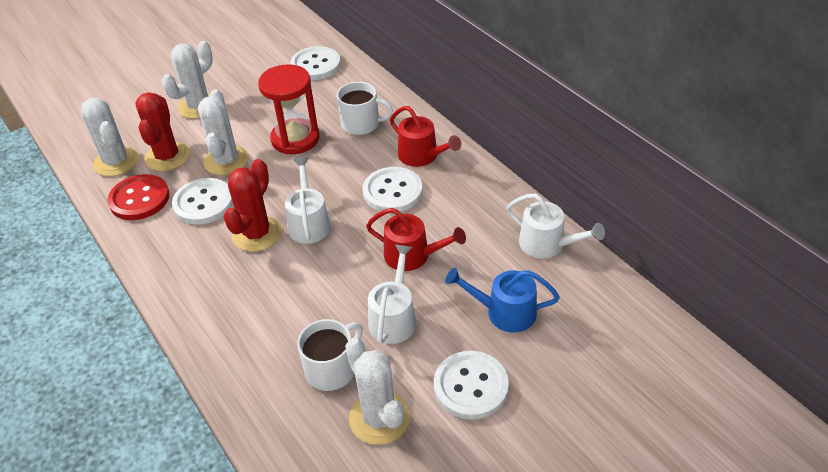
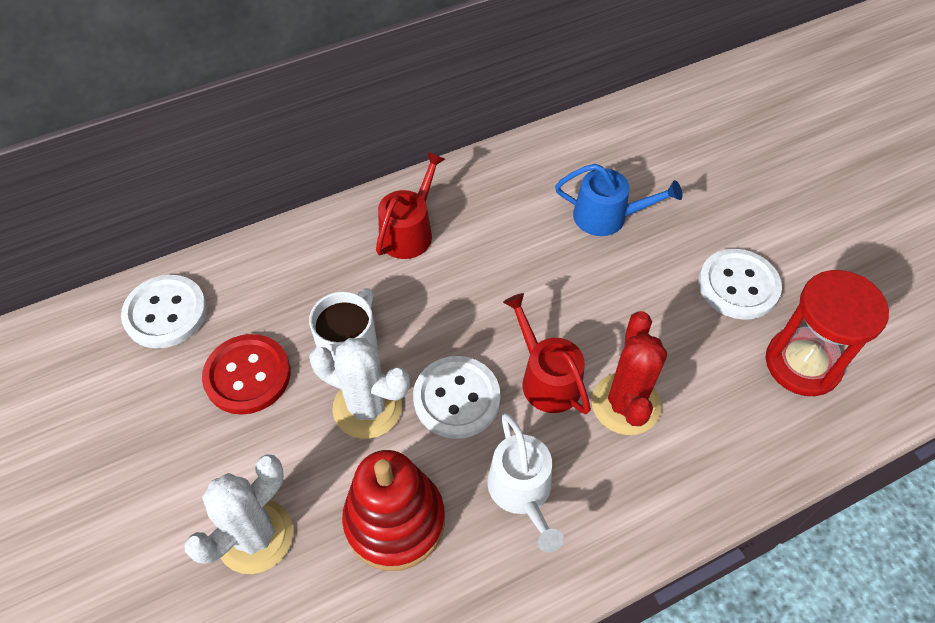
red cactus: [135,92,190,171] [224,159,282,252] = 2 -> [591,311,667,435] = 1
red stacking toy: none = 0 -> [342,450,445,571] = 1
white button: [172,178,233,225] [290,46,341,80] [363,167,422,212] [434,351,509,419] = 4 -> [121,275,207,348] [413,356,501,439] [698,249,782,320] = 3
white cactus: [81,97,139,176] [162,41,213,119] [198,89,249,175] [345,338,410,445] = 4 -> [185,454,293,574] [309,338,410,439] = 2
white mug: [297,319,363,391] [337,82,393,135] = 2 -> [309,288,377,361] = 1
white watering can: [285,157,331,244] [368,245,417,344] [506,194,605,259] = 3 -> [487,413,564,553] = 1

